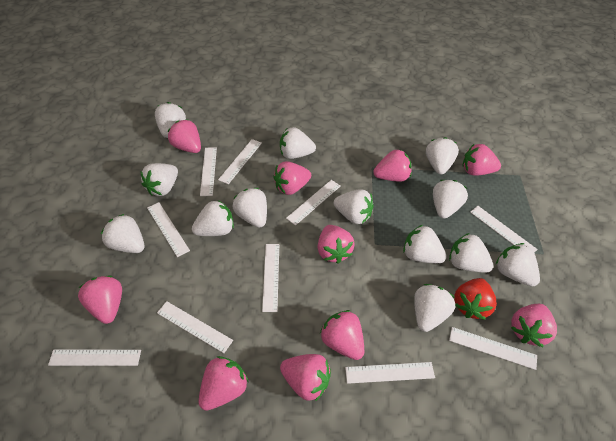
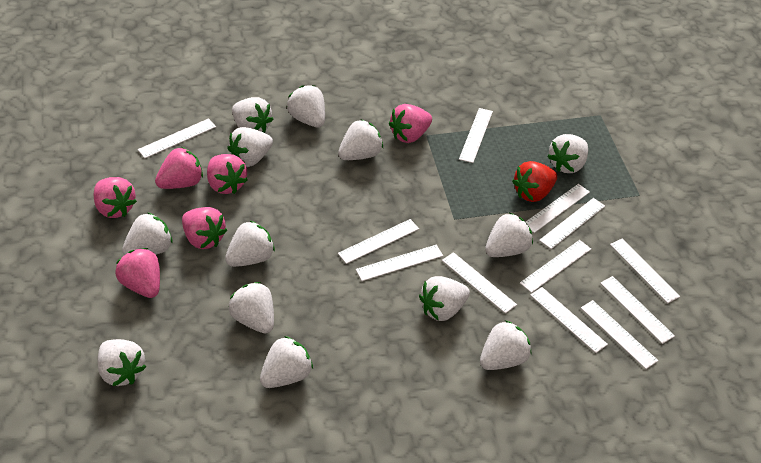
pink strawberry: [78,276,122,324] [168,119,201,153] [199,356,248,411] [273,161,311,195] [280,354,331,401] [318,225,355,264] [320,310,364,360] [373,149,412,182] [462,144,501,176] [511,304,557,347] = 10 -> [94,177,137,218] [115,248,160,298] [155,147,203,189] [182,207,227,249] [207,154,248,194] [389,104,432,143] = 6
white ruler: [48,350,141,366] [147,202,190,257] [157,301,233,353] [200,147,217,196] [218,139,262,184] [262,244,279,312] [286,180,341,226] [345,362,435,384] [449,327,537,370] [470,206,538,253] = 10 -> [138,118,216,158] [338,219,419,264] [356,245,443,281] [442,252,517,314] [459,108,493,163] [520,240,591,293] [526,184,590,233] [530,287,608,353] [539,198,605,249] [581,300,658,369] [600,276,675,344] [610,238,680,303] = 12

